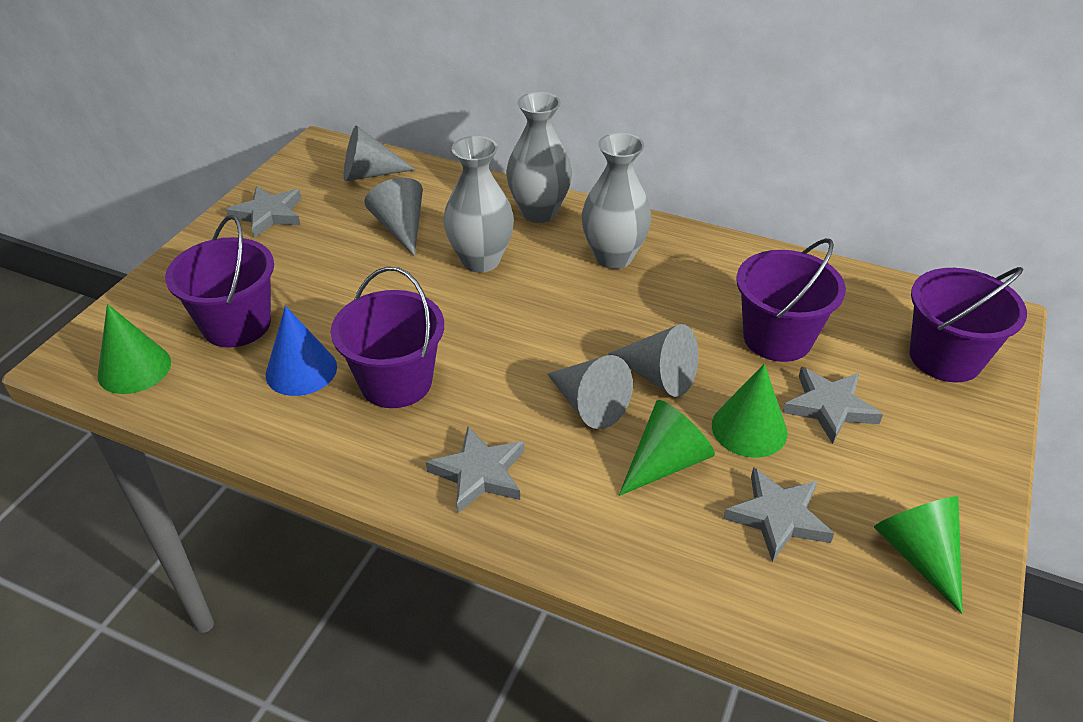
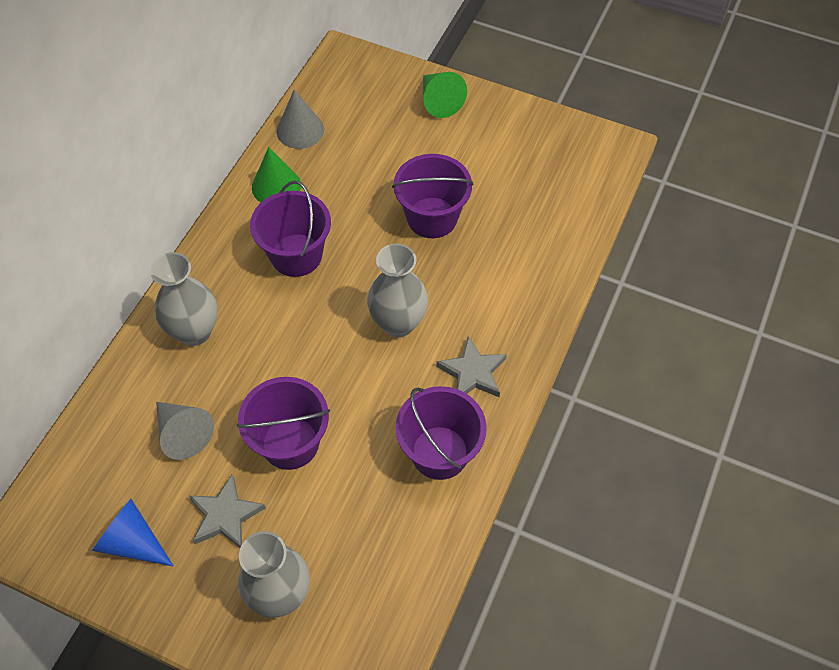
green cone: [98,304,171,394] [619,400,715,496] [712,364,788,458] [874,496,963,614] = 4 -> [252,147,301,202] [423,72,467,118] = 2
grey cone: [344,125,416,181] [365,178,423,256] [547,355,633,429] [608,324,698,397] = 4 -> [156,402,214,460] [277,89,324,149] = 2
grey star: [226,186,301,238] [426,426,524,513] [723,467,834,562] [782,367,883,444] = 4 -> [189,474,266,548] [436,336,507,397] = 2

